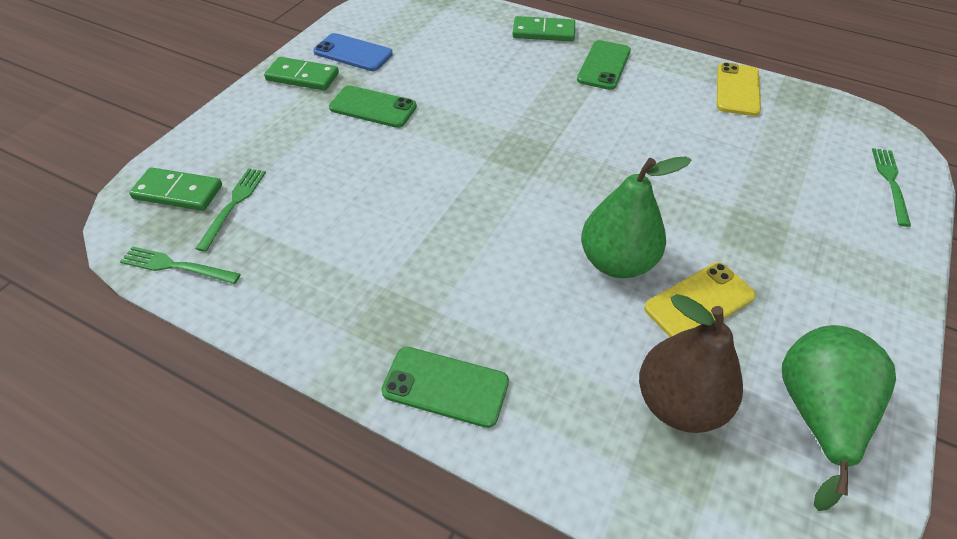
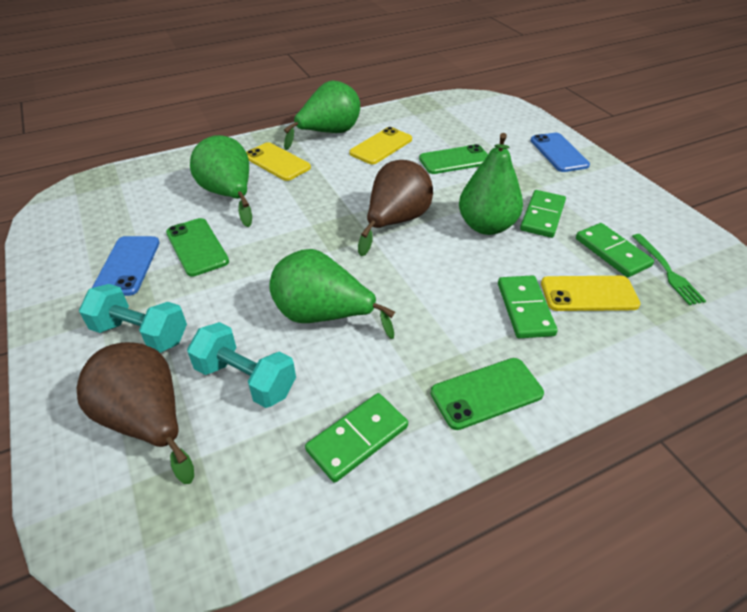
blue phone: [313,33,393,71] = 1 -> [92,236,160,296] [531,133,590,172] = 2
brown pear: [639,294,743,433] = 1 -> [77,342,194,484] [358,160,433,256] = 2
green domino: [129,167,222,211] [264,57,339,91] [513,16,575,41] = 3 -> [305,393,408,483] [498,275,558,338] [520,190,566,238] [576,223,654,277] = 4
green fork: [120,246,241,284] [195,168,266,252] [872,148,911,227] = 3 -> [632,234,706,305] = 1
green pear: [581,156,691,278] [782,325,896,511] = 2 -> [190,135,252,227] [269,249,395,339] [284,81,360,150] [459,133,523,235] = 4
turquoise dumbbell: none = 0 -> [79,284,187,353] [187,322,296,408] = 2
yellow phone: [644,262,756,337] [717,62,761,116] = 2 -> [246,142,311,181] [349,127,412,164] [541,276,641,311] = 3

